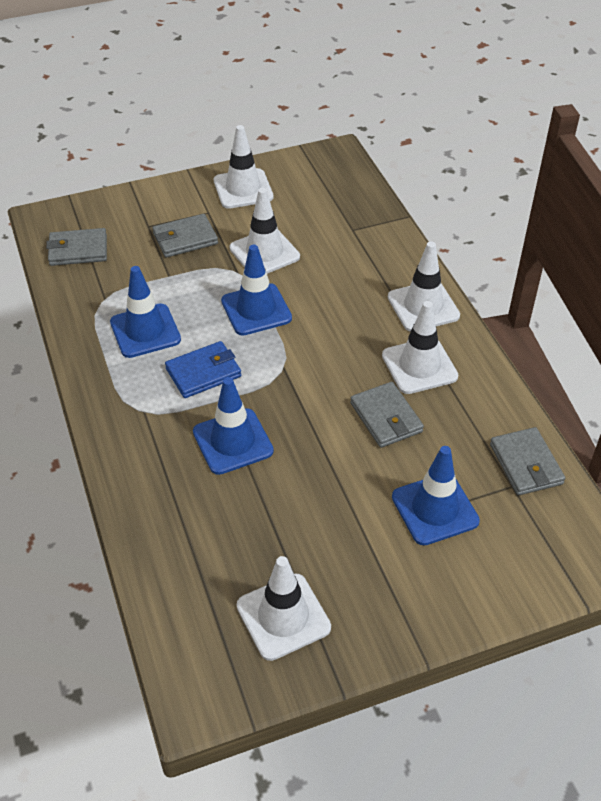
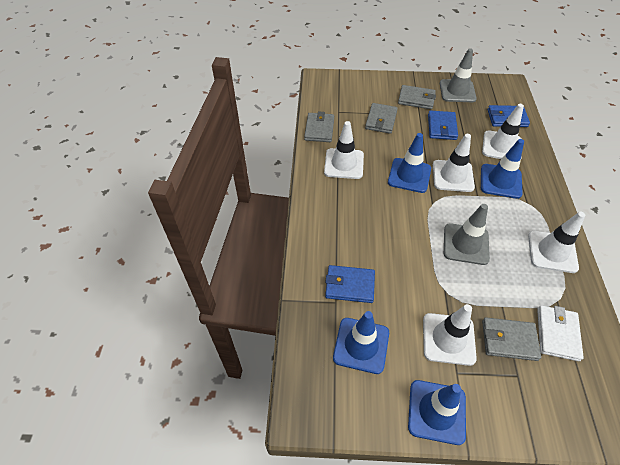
blue wallet: [165,341,241,398] = 1 -> [325,265,375,303] [428,110,458,140] [487,105,530,127] = 3
grey traffic cone: none = 0 -> [440,48,477,102] [444,204,490,265] = 2
white wallet: none = 0 -> [537,305,584,361] = 1

